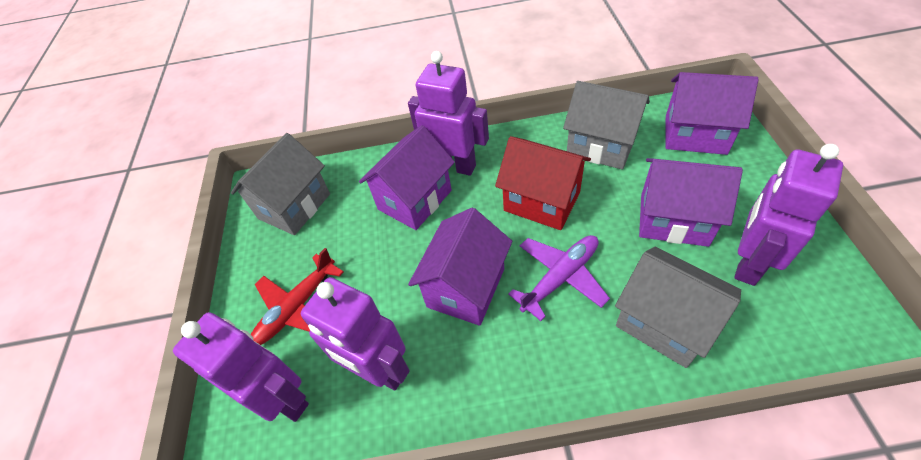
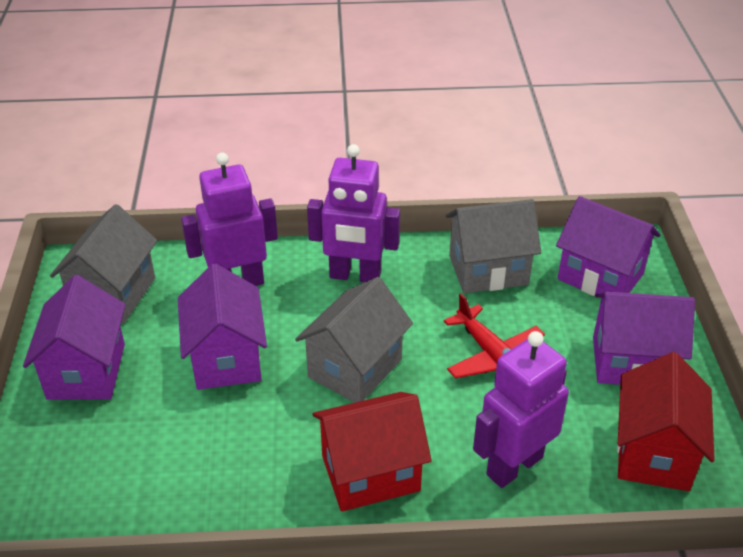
purple plane: [508,235,610,321] = 1 -> none = 0
purple robot: [173,312,309,422] [301,277,410,390] [408,51,489,176] [734,144,843,286] = 4 -> [181,152,278,286] [307,144,400,282] [473,331,569,488] = 3
red house: [495,136,591,230] = 1 -> [312,392,432,512] [617,352,715,491] = 2

